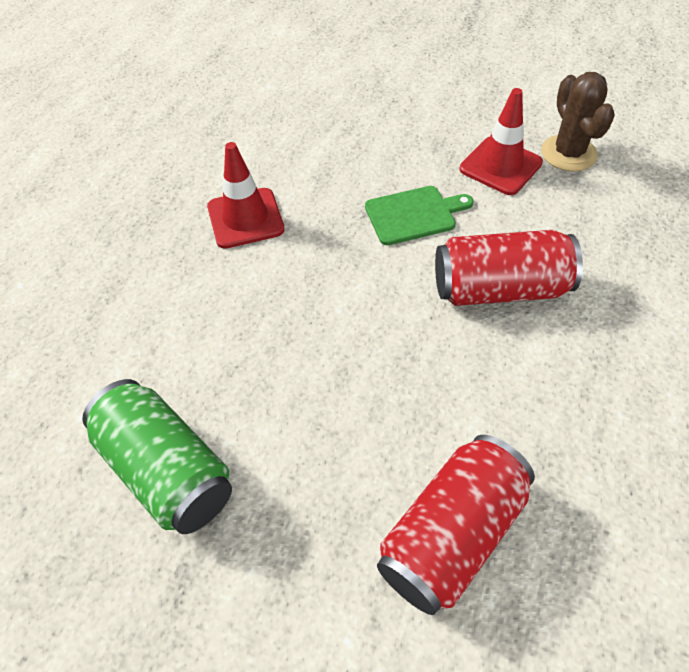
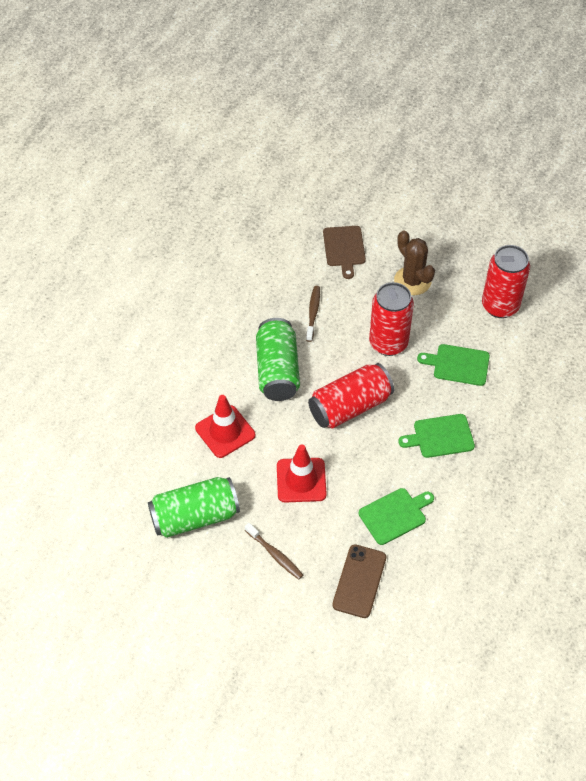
brown cutting board: none = 0 -> [323,226,366,279] = 1
brown phone: none = 0 -> [332,544,386,618] = 1
brown toothbrush: none = 0 -> [245,523,303,580] [306,286,320,342] = 2
green can: [82,379,232,534] = 1 -> [148,477,240,538] [256,318,300,401] = 2
green cutting board: [365,186,474,245] = 1 -> [359,488,434,545] [398,414,475,458] [417,344,490,386] = 3
red can: [377,435,535,615] [435,230,583,306] = 2 -> [308,363,394,428] [369,282,414,356] [482,245,530,318] = 3

